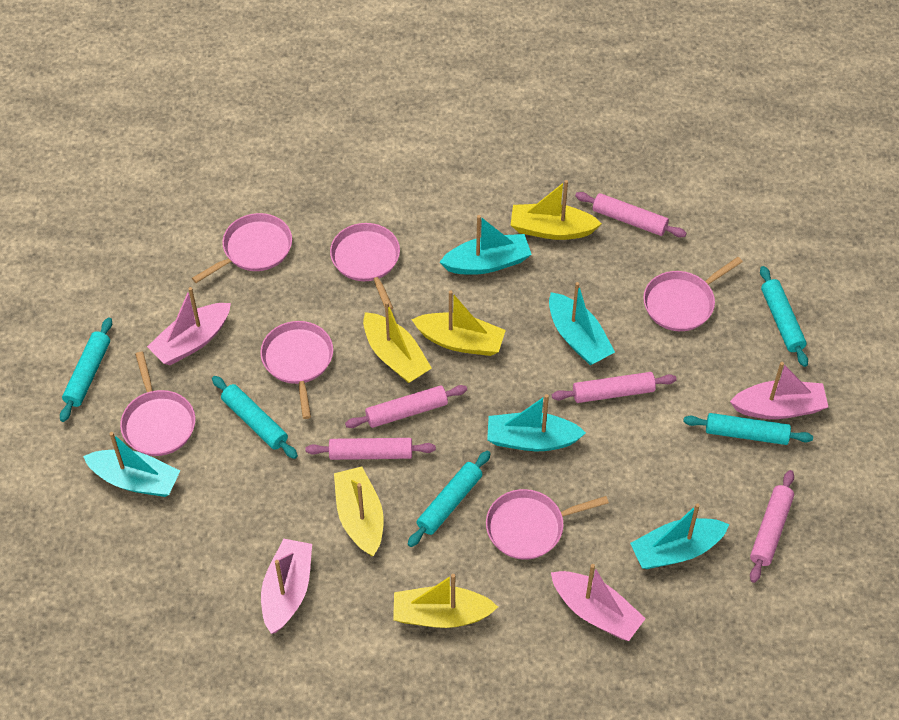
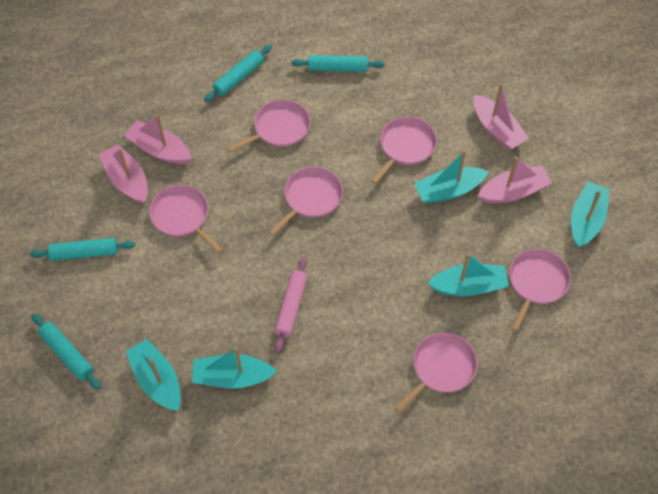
pink rolling pin: [306,438,436,460] [345,385,467,428] [552,372,677,403] [575,192,687,237] [750,470,794,583] = 5 -> [274,257,307,352] = 1
turquoise rolling pin: [60,317,112,422] [212,376,298,459] [408,451,491,547] [683,413,813,445] [760,266,808,367] = 5 -> [30,238,135,261] [32,314,101,390] [204,45,272,102] [292,55,385,72] = 4
yellow boat: [334,466,383,556] [363,301,432,383] [393,574,498,628] [411,291,506,356] [511,180,602,240] = 5 -> none = 0

